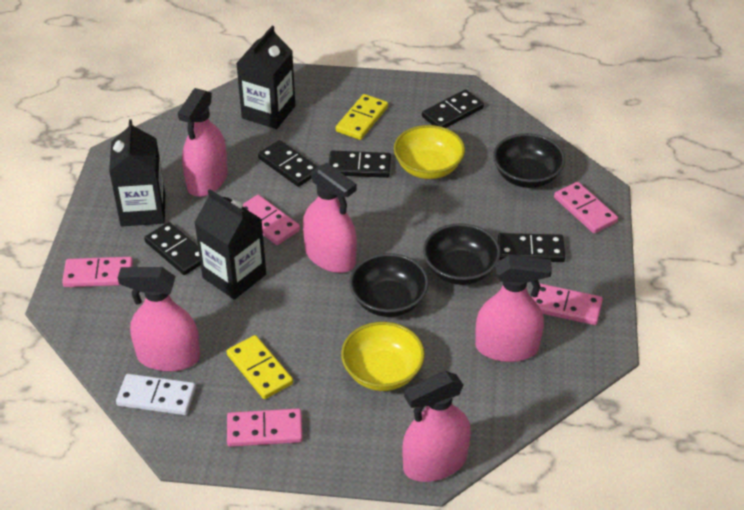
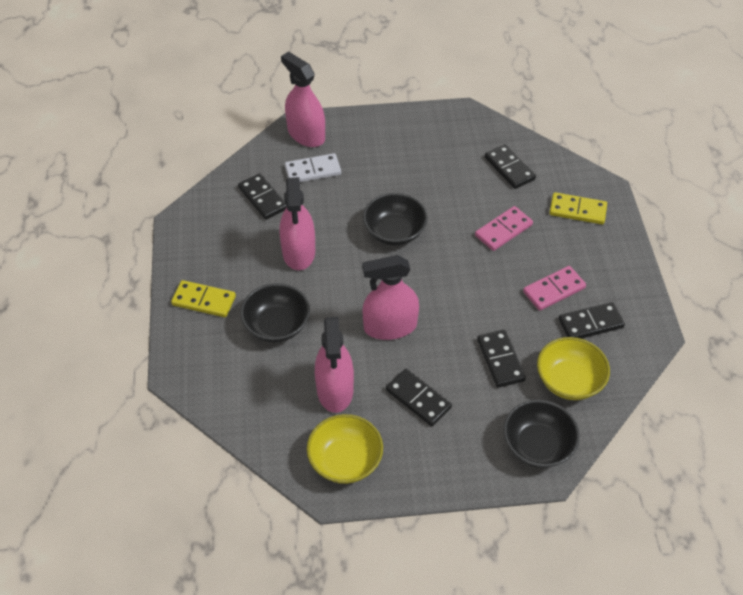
black carton: [109,119,165,226] [194,189,266,300] [236,26,295,129] = 3 -> none = 0
pink domino: [62,257,133,287] [227,408,303,447] [243,195,300,245] [532,283,603,325] [554,182,618,234] = 5 -> [475,206,533,251] [523,266,586,311] = 2
pink spray bottle: [118,267,200,372] [178,88,228,197] [303,163,357,273] [402,371,471,482] [475,255,552,362] = 5 -> [279,177,315,270] [281,52,325,147] [315,317,354,413] [362,255,419,340] = 4

